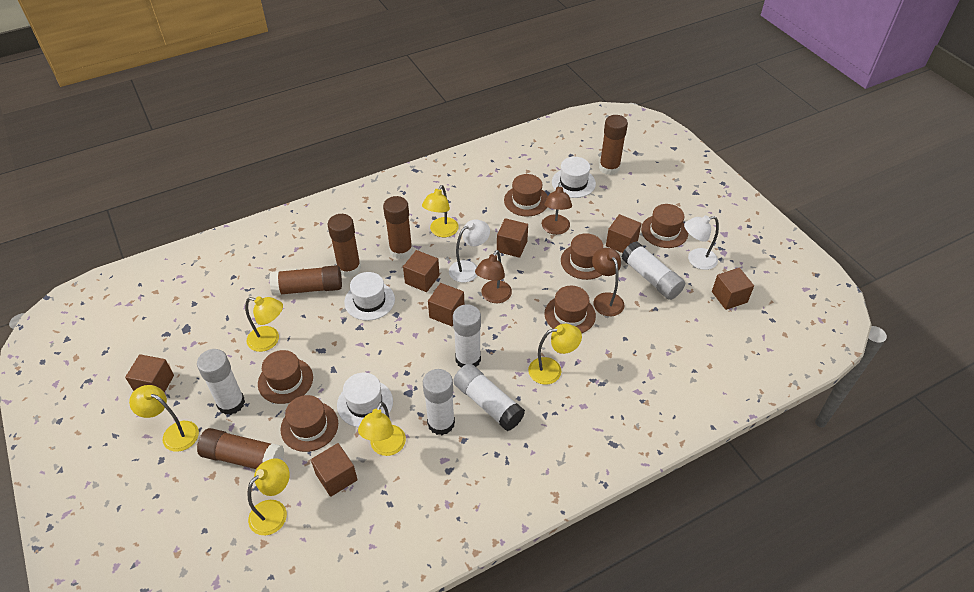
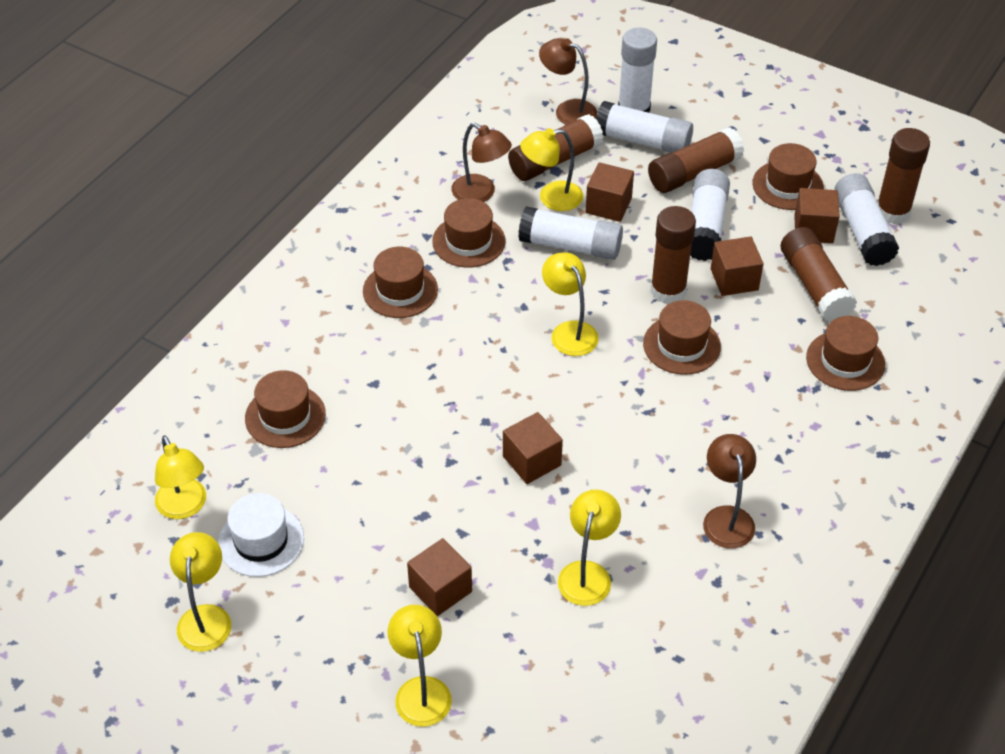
brown cube: [125,354,174,393] [311,443,358,497] [403,250,439,292] [428,283,464,327] [497,218,528,258] [606,214,642,253] [712,268,754,310] = 7 -> [407,538,472,616] [503,412,563,484] [585,162,634,222] [711,236,763,296] [794,188,840,243] = 5
white hat: [337,373,393,427] [344,272,395,321] [552,157,596,198] = 3 -> [218,493,304,577] = 1
white lamp: [449,219,490,282] [684,215,719,270] = 2 -> none = 0

